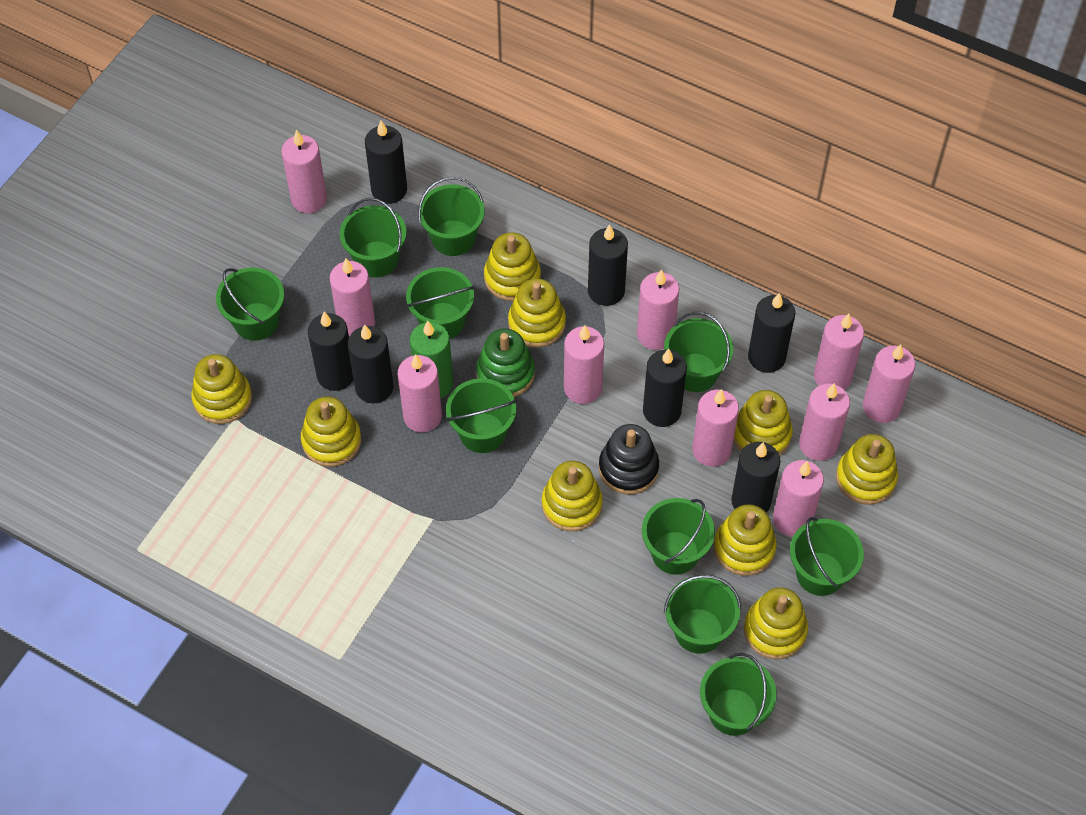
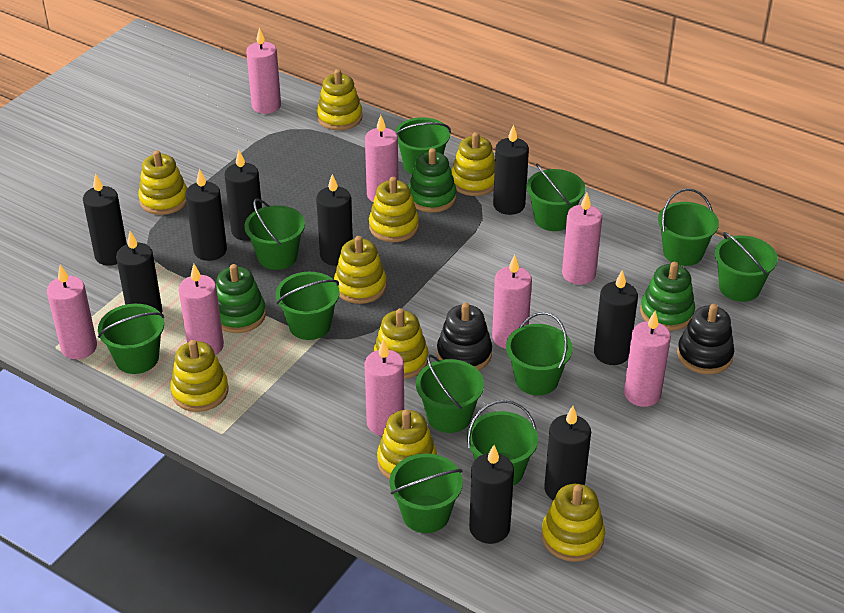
black candle: [308,312,353,391] [348,324,393,403] [365,121,407,204] [588,224,628,306] [643,349,687,427] [731,442,780,513] [748,293,796,373] = 7 -> [83,173,127,266] [116,231,163,313] [185,169,227,261] [224,150,262,241] [316,174,353,266] [469,445,514,544] [493,124,529,215] [544,406,591,500] [594,270,638,365] = 9
black stacking toy: [599,424,659,494] = 1 -> [437,302,492,370] [677,304,734,374] = 2
green bucket: [216,268,284,341] [340,198,407,277] [406,267,474,339] [418,177,485,256] [446,378,516,453] [642,498,715,575] [664,312,733,392] [664,575,741,654] [700,653,777,736] [790,517,864,596] = 10 -> [98,304,164,374] [244,198,305,270] [276,272,340,340] [390,453,463,533] [395,117,451,174] [416,355,484,433] [467,400,538,486] [506,312,573,395] [527,163,585,231] [658,188,719,266] [715,232,778,302] = 11
green candle: [410,321,453,398] = 1 -> none = 0
green stacking toy: [476,329,535,397] = 1 -> [216,264,266,333] [409,148,457,213] [640,262,695,331] = 3
pink candle: [281,130,327,213] [329,258,375,337] [398,354,442,432] [564,325,604,404] [637,269,679,350] [692,389,739,467] [773,460,824,537] [799,383,850,461] [814,314,864,390] [863,345,915,423] = 10 -> [47,265,97,359] [179,264,224,355] [246,27,281,114] [364,339,404,436] [365,115,398,202] [492,255,532,349] [562,193,602,285] [624,311,671,407] = 8

